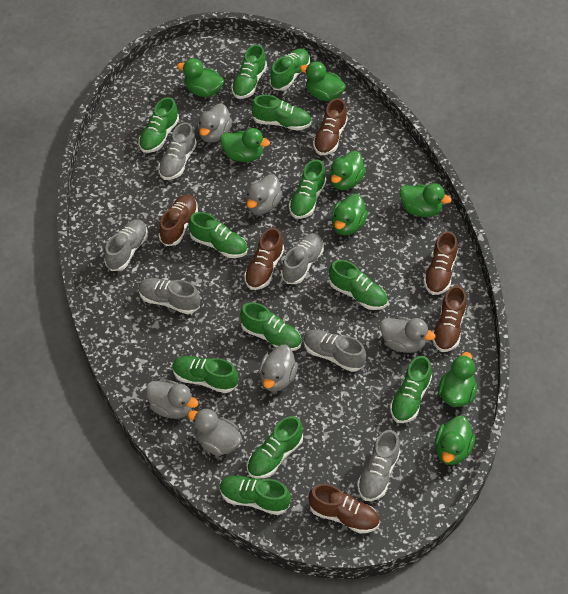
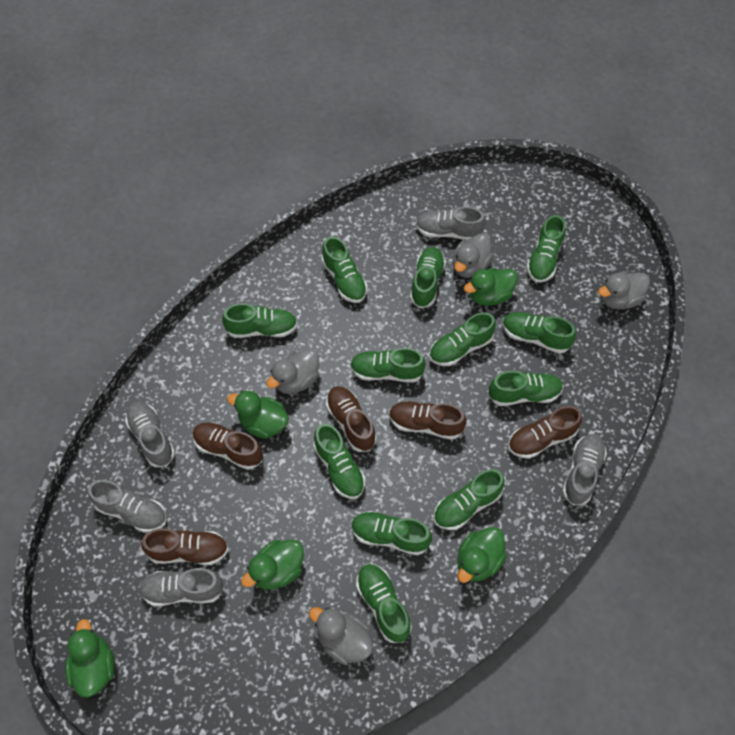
brown shoe: [159,195,198,246] [244,228,284,290] [309,484,379,534] [313,98,348,155] [423,231,458,295] [432,286,467,352] = 6 -> [141,528,229,565] [193,422,263,470] [326,386,376,452] [389,401,466,440] [508,406,582,459] = 5
green duck: [177,58,224,97] [220,128,270,162] [300,61,346,101] [330,151,366,190] [331,194,368,235] [400,183,452,217] [435,416,475,465] [438,352,477,407] = 8 -> [65,619,115,698] [227,391,289,439] [241,540,304,590] [458,527,507,583] [464,268,518,306] = 5
grey duck: [146,380,198,419] [187,408,242,456] [198,103,232,143] [246,174,283,215] [259,345,298,392] [380,317,436,353] = 6 -> [266,349,319,394] [309,607,373,665] [453,233,494,278] [598,271,650,310] = 4
grey shoe: [104,219,148,271] [138,278,200,314] [158,122,197,180] [281,233,324,284] [303,330,366,372] [357,430,401,501] = 6 -> [88,480,167,533] [125,401,175,467] [139,568,224,606] [416,207,486,240] [562,434,607,506] = 5

